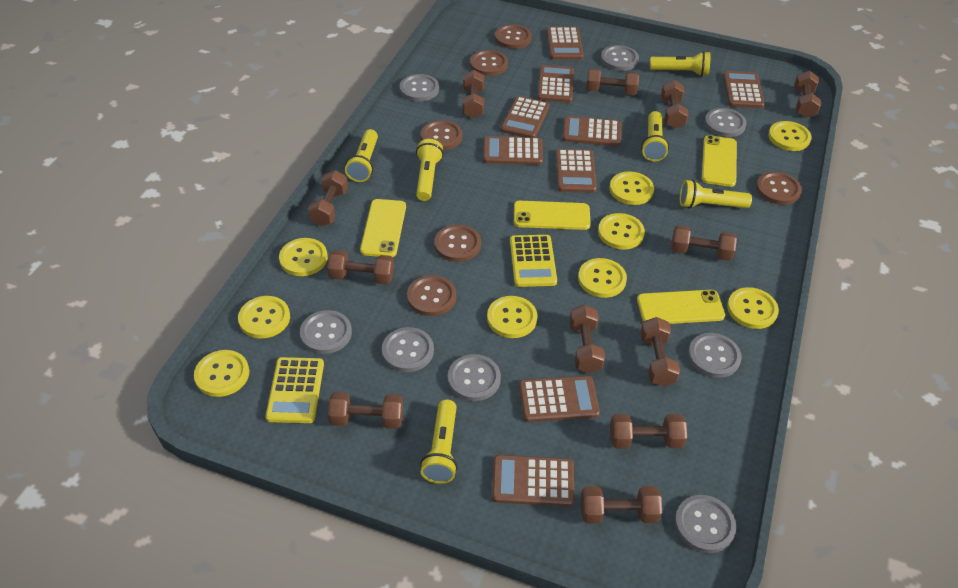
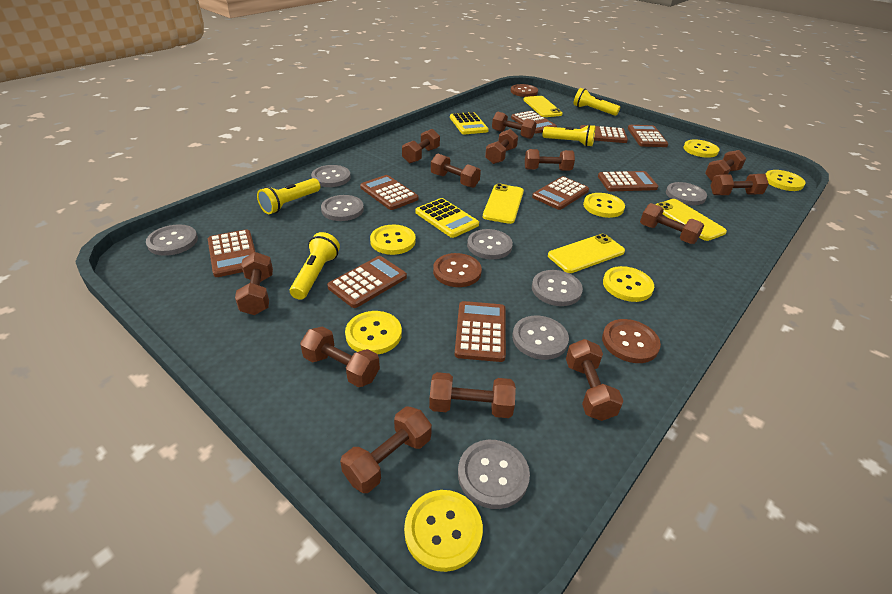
brown button: [407,275,456,316] [421,120,462,150] [434,224,481,262] [470,50,508,76] [495,24,532,49] [756,171,802,205] = 6 -> [433,253,482,287] [511,84,538,97] [602,319,661,363] = 3
brown dumbbell: [308,170,348,226] [327,250,394,285] [328,392,403,429] [463,70,484,118] [569,305,605,373] [581,486,662,524] [586,69,639,95] [610,414,687,448] [640,317,680,386] [661,80,689,129] [671,225,737,261] [794,71,821,118] = 12 -> [235,252,273,315] [300,326,380,387] [340,407,432,493] [402,129,440,163] [429,372,516,418] [431,154,481,188] [485,129,518,164] [492,112,537,139] [525,149,575,171] [566,339,623,421] [640,203,704,244] [705,150,746,181] [710,174,769,195] = 13
yellow button: [194,350,249,397] [238,296,290,339] [279,238,328,276] [487,296,537,338] [578,258,627,298] [598,213,645,249] [610,171,654,205] [727,287,779,329] [768,121,812,151] = 9 -> [345,311,402,354] [370,225,416,255] [404,490,483,572] [583,193,625,218] [603,266,654,302] [683,140,719,158] [765,170,806,191] = 7
yellow flashlight: [345,129,378,182] [416,139,443,201] [420,400,458,484] [641,111,669,161] [650,51,710,77] [680,180,752,208] = 6 -> [257,178,320,214] [290,232,340,300] [543,124,596,147] [573,88,620,116] = 4

